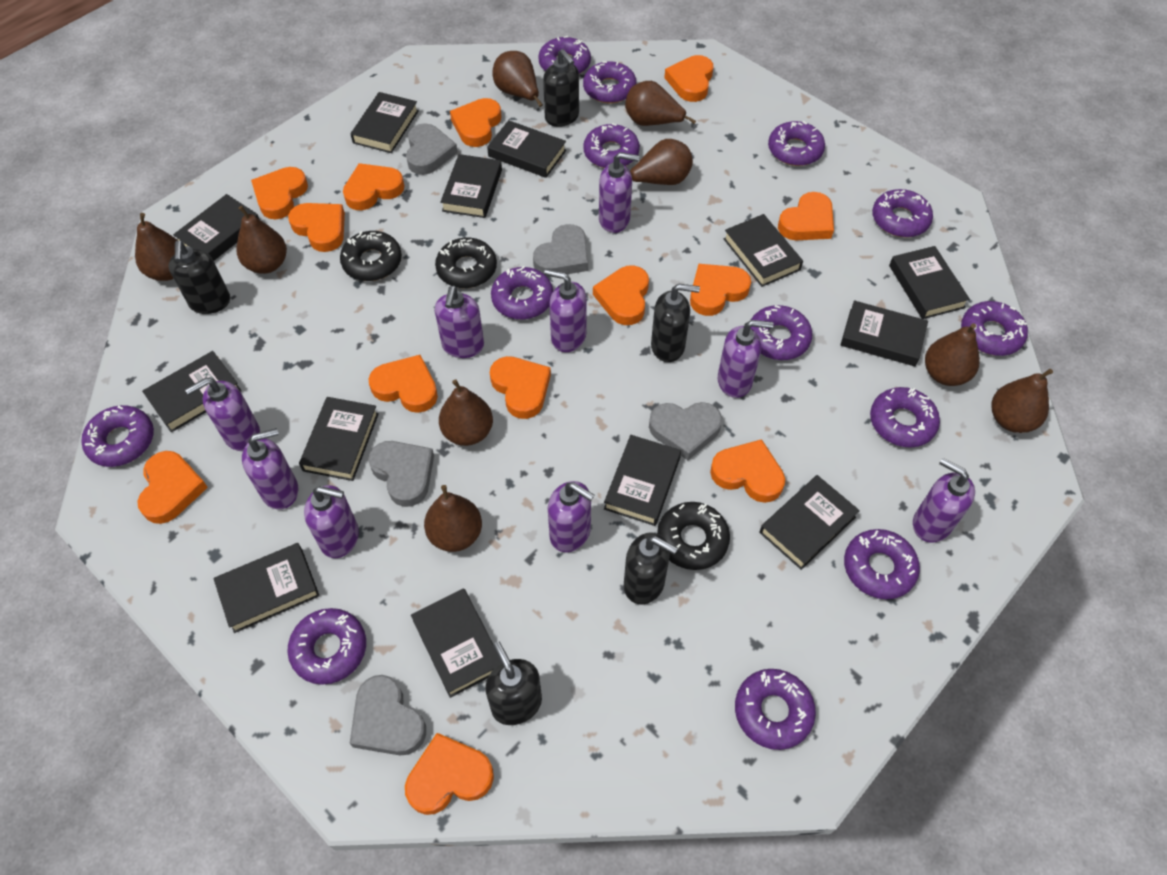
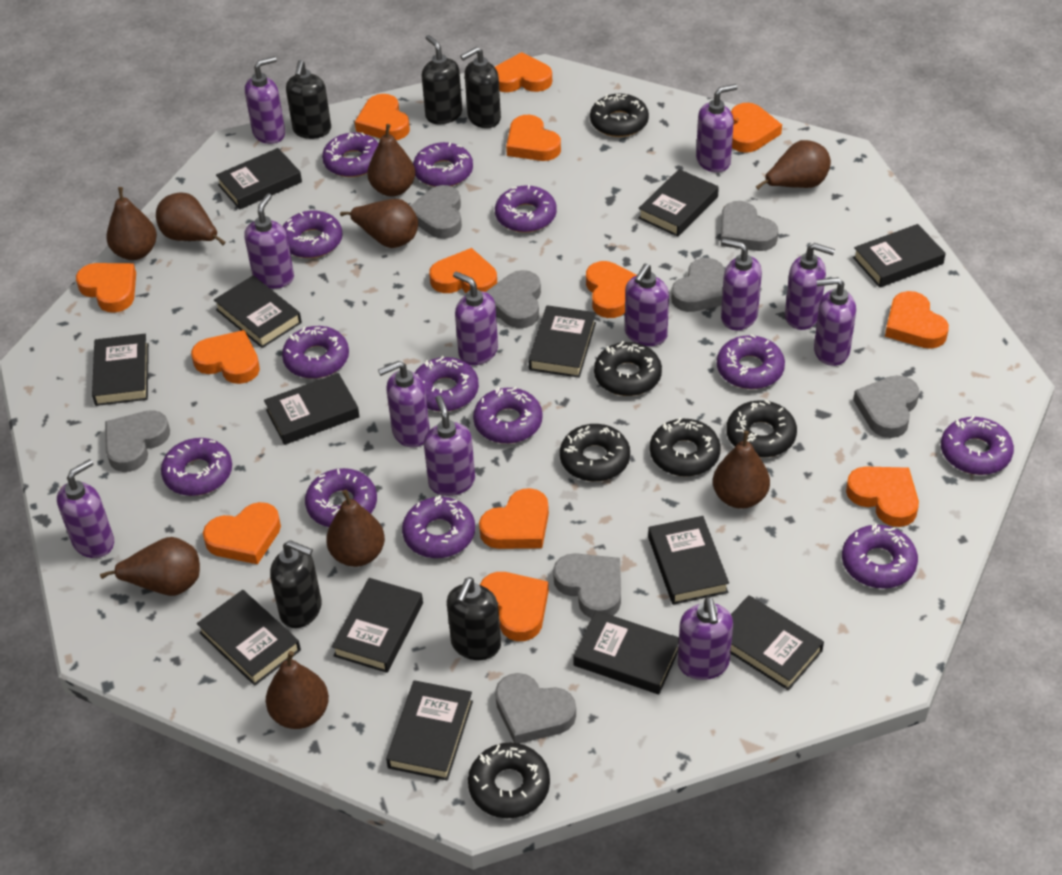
black donut: [340,231,402,281] [435,238,497,288] [657,502,730,570] = 3 -> [468,742,550,818] [560,424,630,482] [590,93,649,137] [594,341,662,396] [650,418,721,477] [726,400,797,458] = 6
grey heart: [350,675,426,755] [368,441,434,507] [406,123,458,175] [533,224,588,277] [649,402,722,460] = 5 -> [105,410,170,472] [410,185,462,239] [486,270,541,328] [495,673,576,744] [553,553,621,618] [671,258,725,312] [721,201,778,251] [853,375,919,438] = 8
purple soap dispenser: [185,378,260,451] [242,428,298,509] [304,485,359,558] [435,286,484,358] [544,269,587,352] [548,481,594,552] [599,152,639,233] [718,320,774,398] [913,458,975,543] = 9 -> [57,459,114,558] [244,193,294,289] [245,56,285,144] [378,361,430,448] [424,395,475,496] [453,271,498,365] [625,264,669,346] [678,597,733,680] [696,84,738,173] [721,238,762,330] [785,243,835,330] [814,277,856,366] = 12

